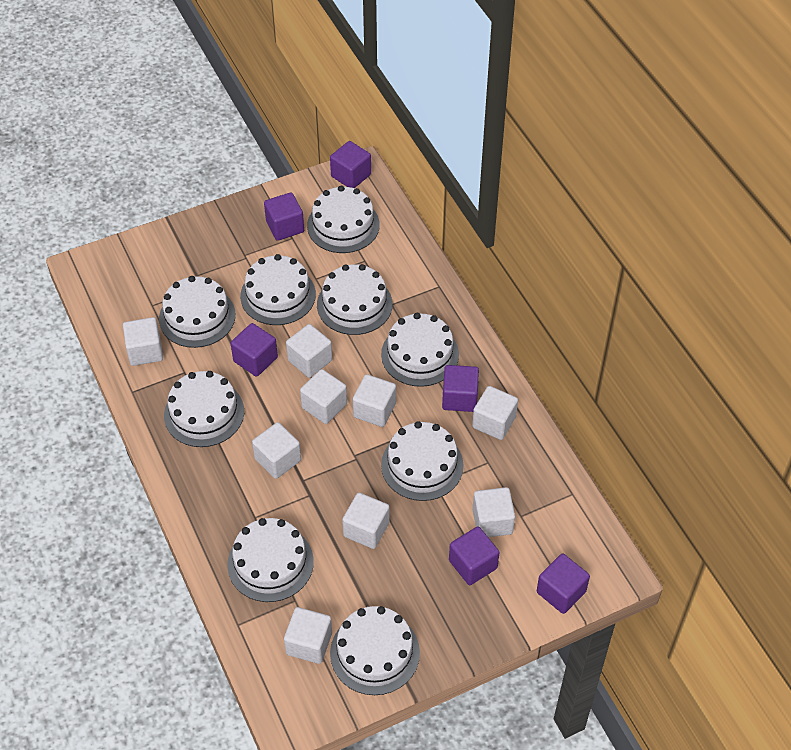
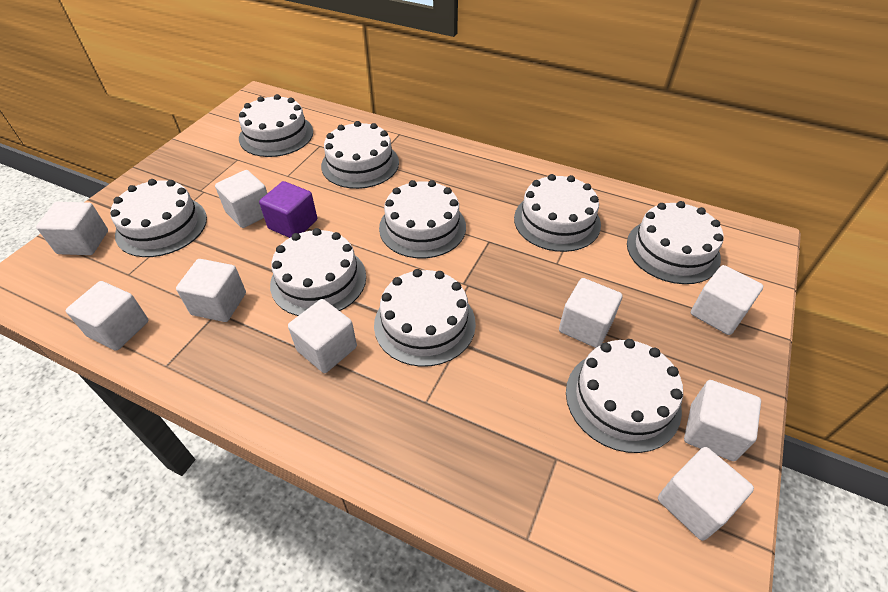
purple cube: [230,323,278,377] [264,192,304,241] [330,141,371,188] [442,365,479,412] [449,527,500,585] [537,553,590,614] = 6 -> [259,181,317,238] = 1

